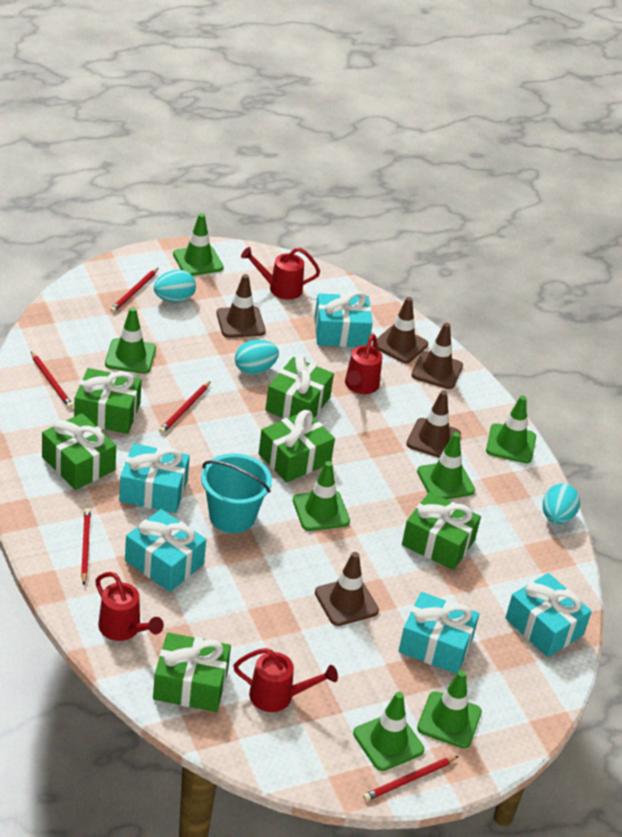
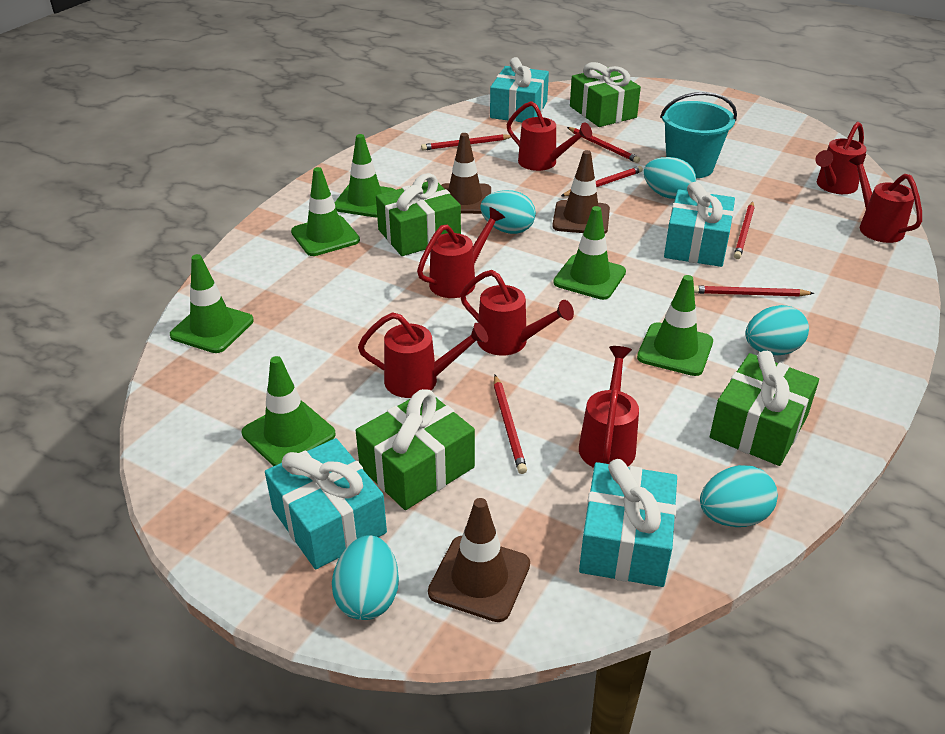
brown traffic cone: [216,274,266,338] [315,552,379,626] [376,297,428,364] [406,391,461,458] [411,323,463,389] = 5 -> [428,498,530,622] [441,133,491,214] [552,150,610,234] = 3
green gift: [42,413,116,490] [74,368,142,434] [153,632,231,712] [259,410,335,483] [265,355,334,419] [402,492,481,570] = 6 -> [356,389,475,510] [376,173,461,256] [570,62,641,127] [710,351,819,466] = 4
green traffic cone: [105,307,156,374] [173,213,223,276] [293,461,350,531] [353,692,424,771] [417,432,475,499] [417,670,482,748] [486,396,536,463] = 7 -> [170,254,254,353] [242,356,336,466] [291,167,360,256] [335,134,395,217] [553,206,626,300] [637,275,713,376] = 6
red pencil: [31,352,73,409] [81,508,91,585] [110,268,158,313] [159,381,211,433] [363,756,459,801] = 5 -> [421,134,511,151] [494,375,527,474] [561,166,643,196] [567,127,640,163] [694,286,814,296] [734,202,755,259] = 6
red watering can: [95,572,164,641] [233,648,338,712] [241,247,320,300] [345,334,382,394] = 4 -> [358,312,488,398] [417,207,505,298] [460,270,574,356] [507,101,592,171] [579,346,639,468] [815,122,867,194] [849,154,922,243] = 7
turquoise egg: [154,270,196,303] [235,340,279,375] [543,483,580,524] = 3 -> [332,535,399,620] [480,190,536,234] [643,157,696,199] [700,465,778,527] [745,305,809,355] = 5
turquoise gift: [119,443,190,513] [125,509,206,592] [314,291,373,347] [399,592,479,674] [505,573,592,657] = 5 -> [265,438,387,569] [490,57,549,122] [579,459,677,587] [664,182,735,267] = 4

